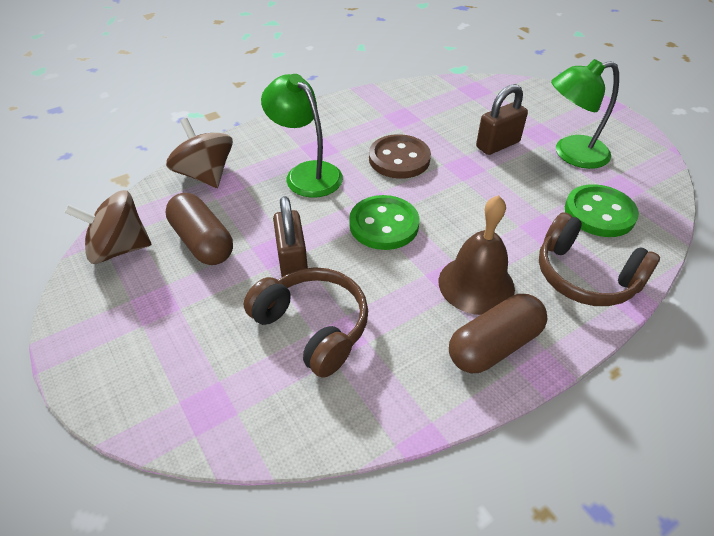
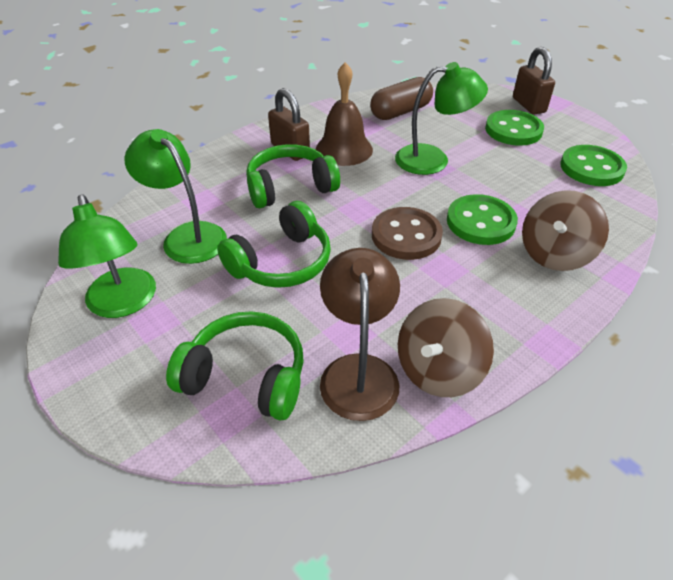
brown capsule: [166,193,233,265] [449,294,547,373] = 2 -> [370,77,433,120] = 1
brown headphones: [244,267,368,378] [539,212,660,306] = 2 -> none = 0
brown lamp: none = 0 -> [320,248,400,421] = 1
green button: [349,195,419,250] [565,184,639,237] = 2 -> [447,194,518,245] [485,110,544,146] [561,145,627,186] = 3
green headphones: none = 0 -> [166,311,304,421] [217,201,331,288] [246,144,340,208] = 3
green lamp: [261,74,343,198] [551,59,619,169] = 2 -> [58,194,156,318] [124,129,227,264] [395,62,488,175] = 3

